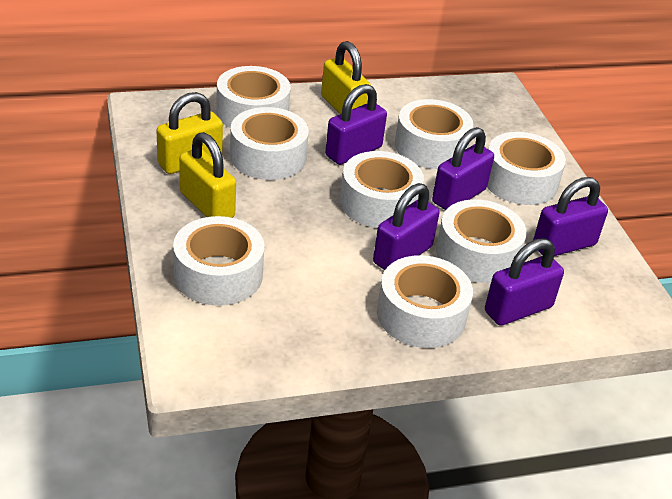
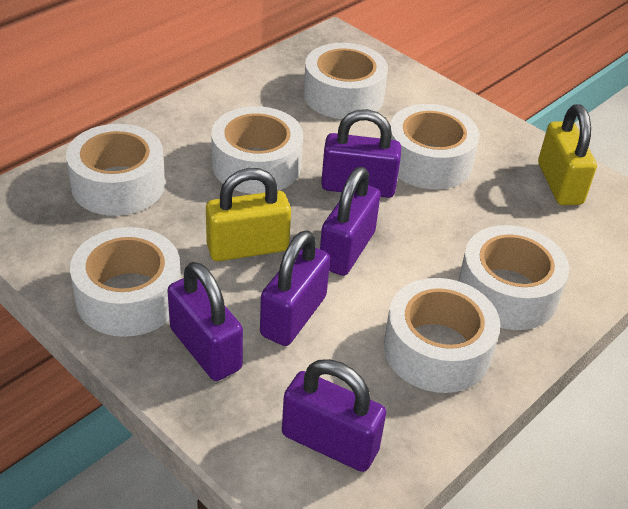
white tape: [173,216,265,306] [216,66,291,128] [230,107,309,180] [340,151,424,228] [377,255,473,348] [395,99,473,169] [436,199,527,283] [487,132,566,205] = 8 -> [66,124,165,216] [70,227,181,337] [211,106,303,194] [304,43,388,119] [384,278,500,393] [390,104,480,190] [458,225,569,330] = 7
yellow padlock: [157,92,223,174] [179,132,236,218] [321,41,371,114] = 3 -> [206,168,291,261] [538,104,597,205] = 2

